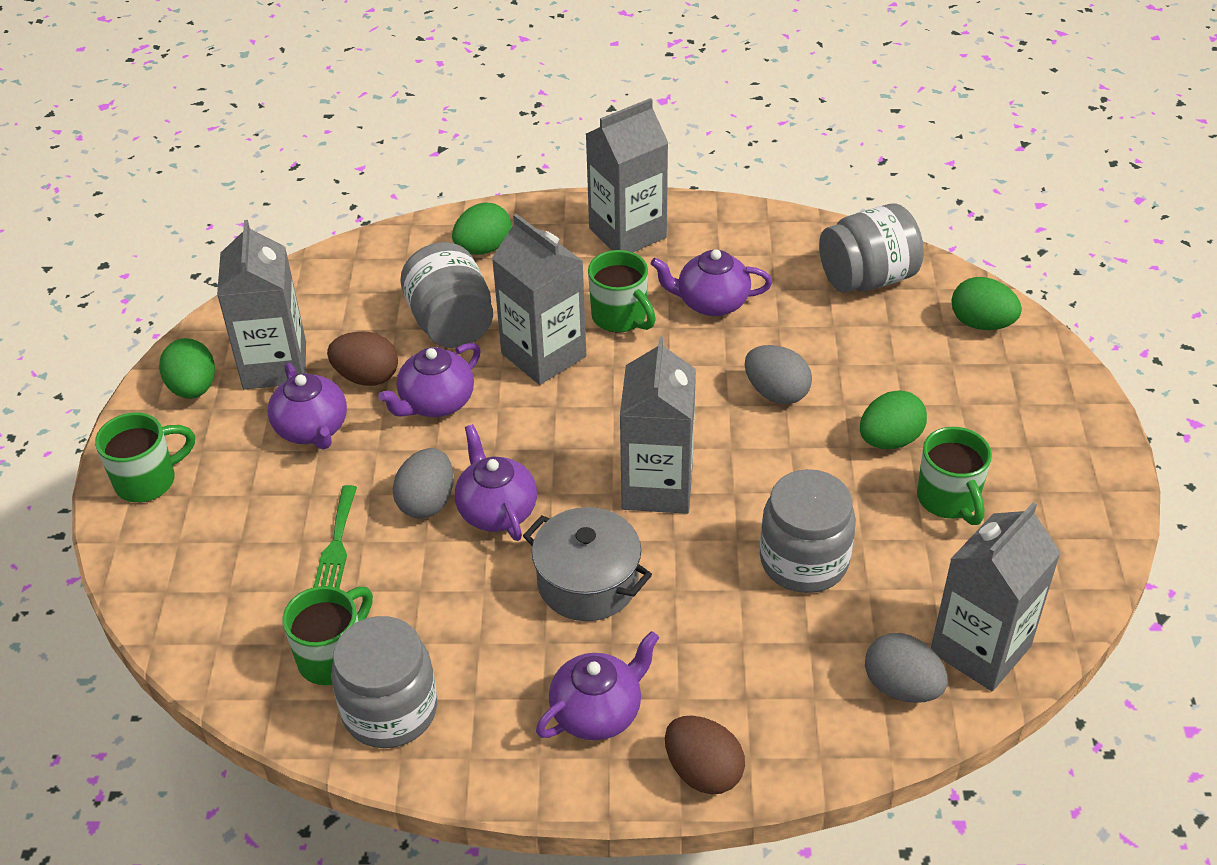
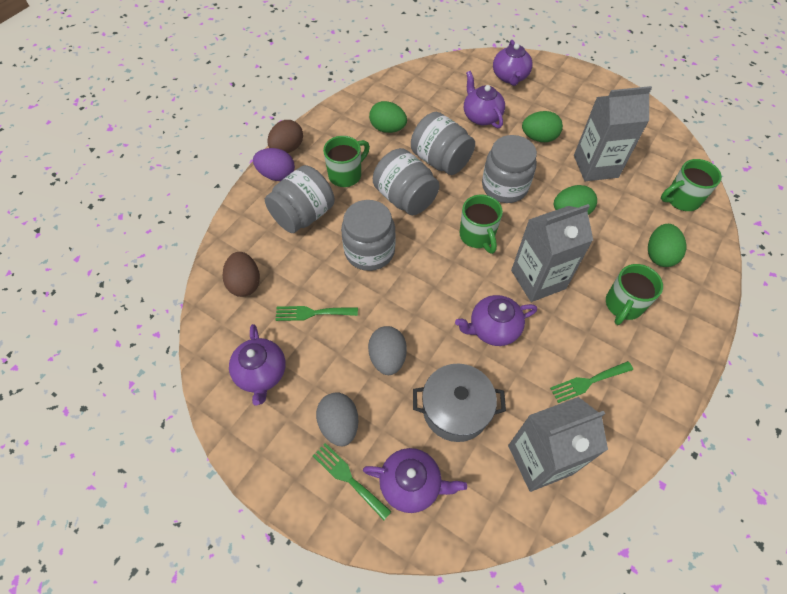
green fork: [313,485,357,588] = 1 -> [275,306,358,321] [313,443,392,520] [550,361,633,403] = 3
grey carton: [217,220,306,390] [492,214,586,385] [586,98,668,252] [620,337,696,514] [931,502,1061,691] = 5 -> [508,397,608,492] [511,204,593,302] [574,86,652,181] = 3
grey egg: [392,448,453,518] [745,345,812,404] [865,633,948,703] = 3 -> [316,392,359,446] [368,326,407,375] = 2
grey jar: [331,616,437,748] [401,242,493,348] [760,469,856,593] [819,204,924,293] = 4 -> [265,165,334,233] [341,200,396,271] [373,148,440,215] [411,112,475,175] [482,135,537,203] = 5
purple egg: none = 0 -> [253,148,295,181] = 1

